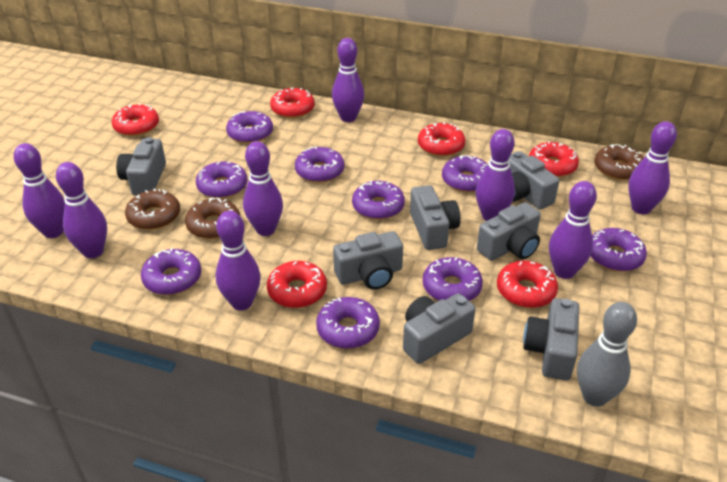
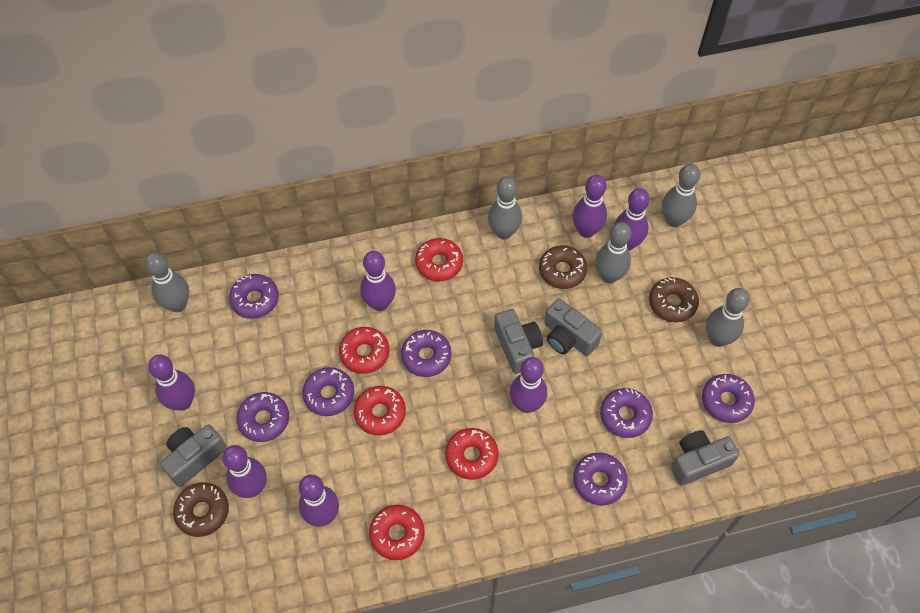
grey bowling pin: [577,302,637,407] = 1 -> [145,252,189,312] [488,176,522,240] [595,222,631,283] [662,164,700,227] [706,288,750,347] = 5
grey camera: [116,137,166,196] [333,231,403,289] [403,293,476,364] [410,185,461,250] [477,202,541,261] [509,151,559,210] [523,298,579,381] = 7 -> [160,424,227,487] [494,309,543,374] [544,299,602,356] [671,430,739,486] = 4
purple bowling pin: [14,143,65,238] [56,162,107,258] [215,211,261,311] [243,141,283,236] [332,38,364,122] [476,129,515,221] [549,181,597,279] [628,121,677,214] = 8 -> [148,355,195,411] [222,445,267,498] [299,475,339,527] [360,251,396,311] [510,357,547,413] [573,175,607,238] [614,188,650,251] = 7
purple donut: [141,248,201,295] [196,161,247,199] [226,111,273,143] [295,146,344,183] [316,297,380,349] [352,180,405,220] [423,257,483,301] [442,155,488,192] [591,228,647,272] = 9 -> [229,274,279,319] [236,392,289,442] [302,367,354,416] [401,330,452,377] [573,453,628,505] [600,388,653,438] [702,374,755,423] = 7
red donut: [112,103,159,136] [267,261,327,308] [270,88,315,118] [418,122,466,156] [497,261,558,308] [529,141,579,177] = 6 -> [339,327,389,374] [354,386,406,436] [369,505,425,560] [415,238,463,281] [445,428,499,480] = 5

